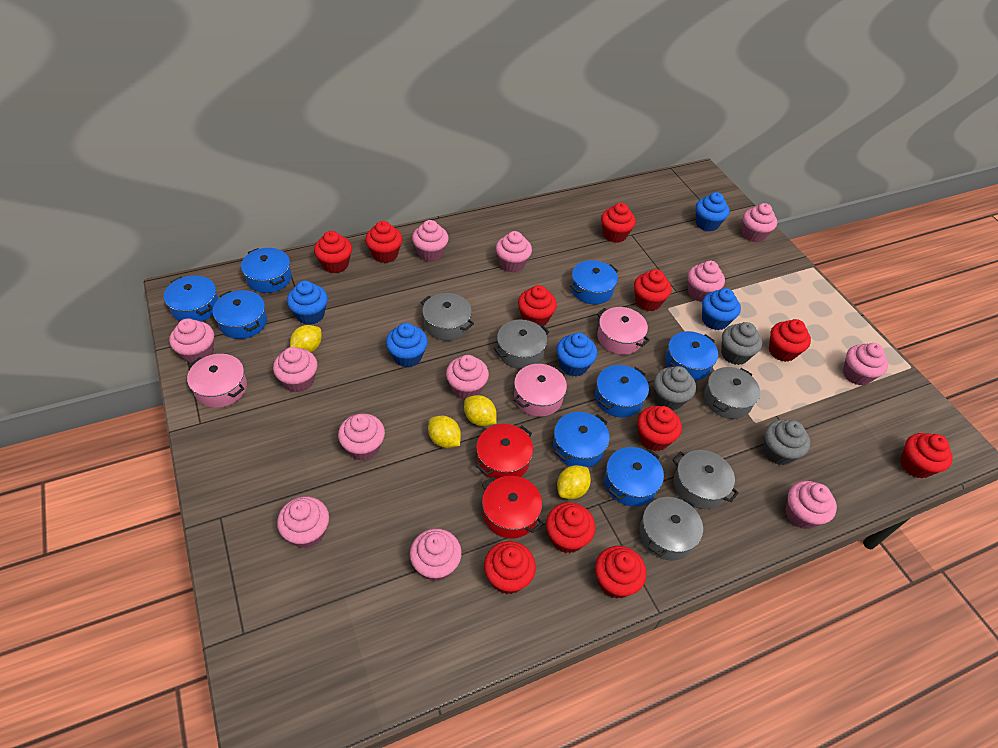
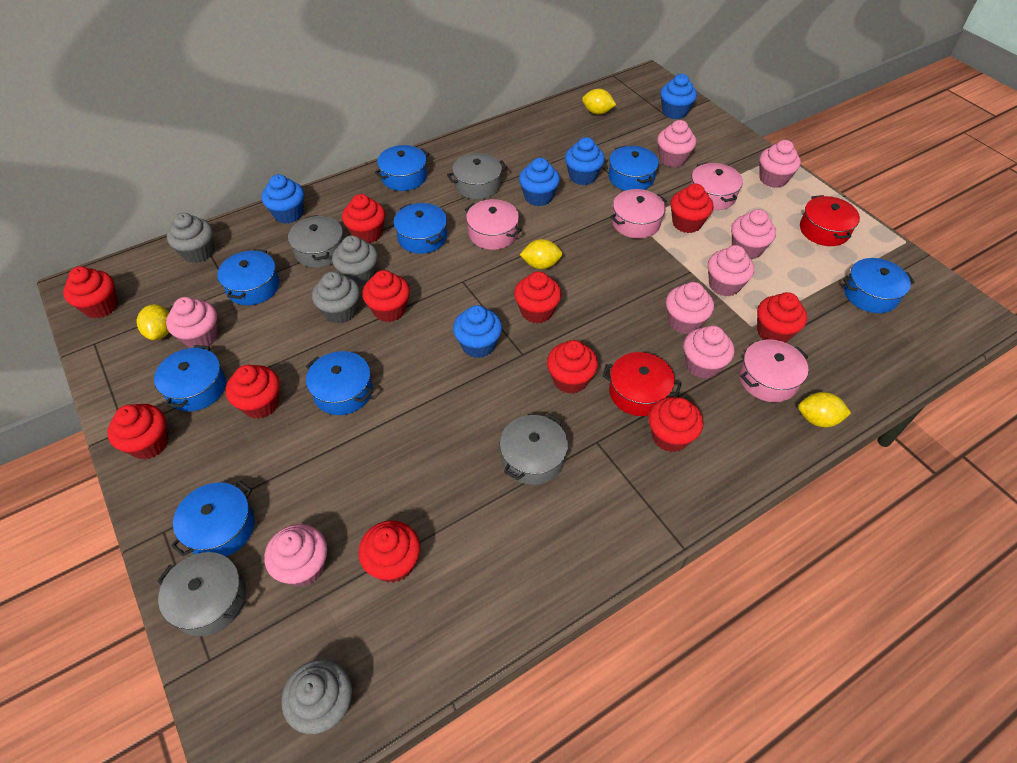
grey cupcake: [654,366,696,411] [721,322,762,365] [763,420,810,465] = 3 -> [167,213,214,263] [281,660,352,734] [312,272,360,324] [332,235,378,287] = 4
grey pot: [421,293,474,341] [494,319,549,369] [639,497,703,560] [673,450,739,509] [704,367,760,419] = 5 -> [157,552,246,636] [288,215,344,268] [447,153,507,199] [499,414,568,485] = 4
pink cupcake: [169,318,214,363] [273,347,317,393] [277,496,329,548] [338,413,385,461] [410,529,462,582] [412,220,449,262] [446,355,489,400] [496,231,532,273] [688,261,725,302] [742,203,777,243] [785,481,837,529] [843,343,888,386] = 12 -> [166,297,218,348] [265,524,327,587] [657,120,696,167] [666,282,714,334] [684,325,735,379] [708,245,754,296] [731,209,776,259] [759,140,801,188] = 8
pink pot: [187,354,247,408] [514,364,567,417] [597,307,650,355] = 3 -> [465,199,521,250] [610,189,667,239] [691,162,743,210] [739,339,809,402] = 4

